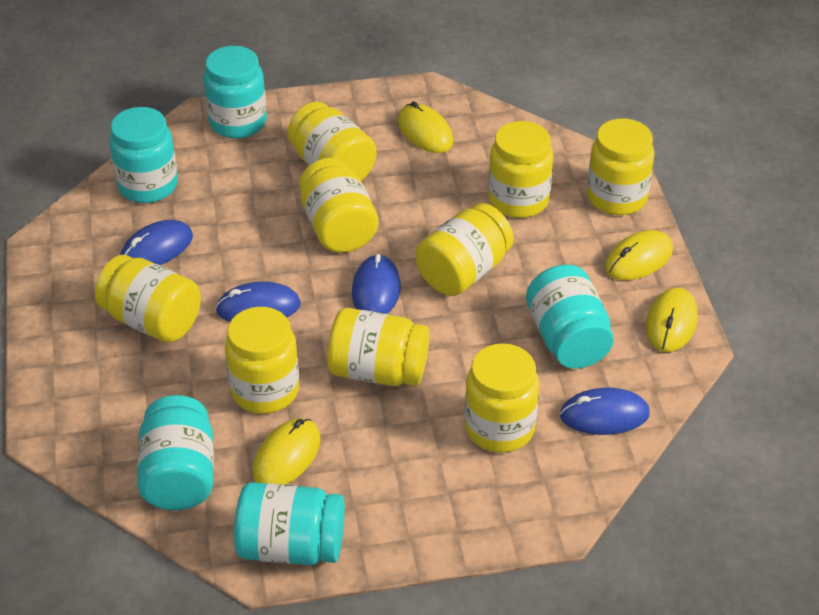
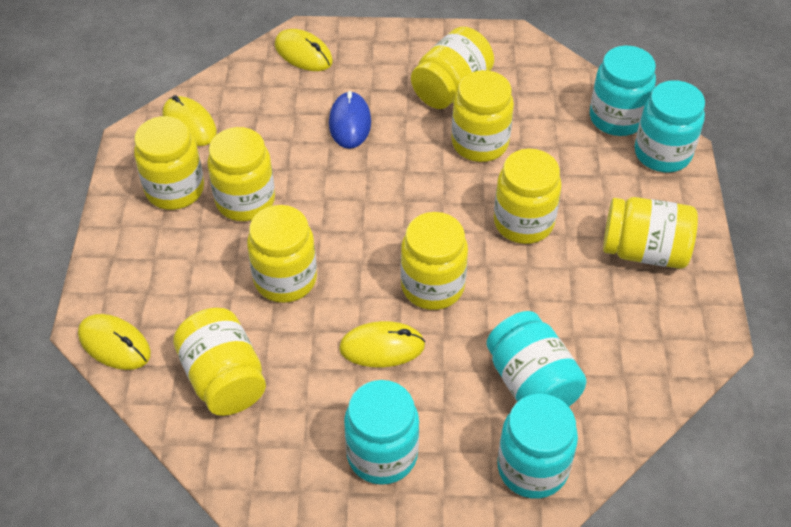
blue mouse: [120,220,193,265] [215,281,301,322] [352,254,400,314] [560,388,650,435] = 4 -> [329,91,371,149] = 1

